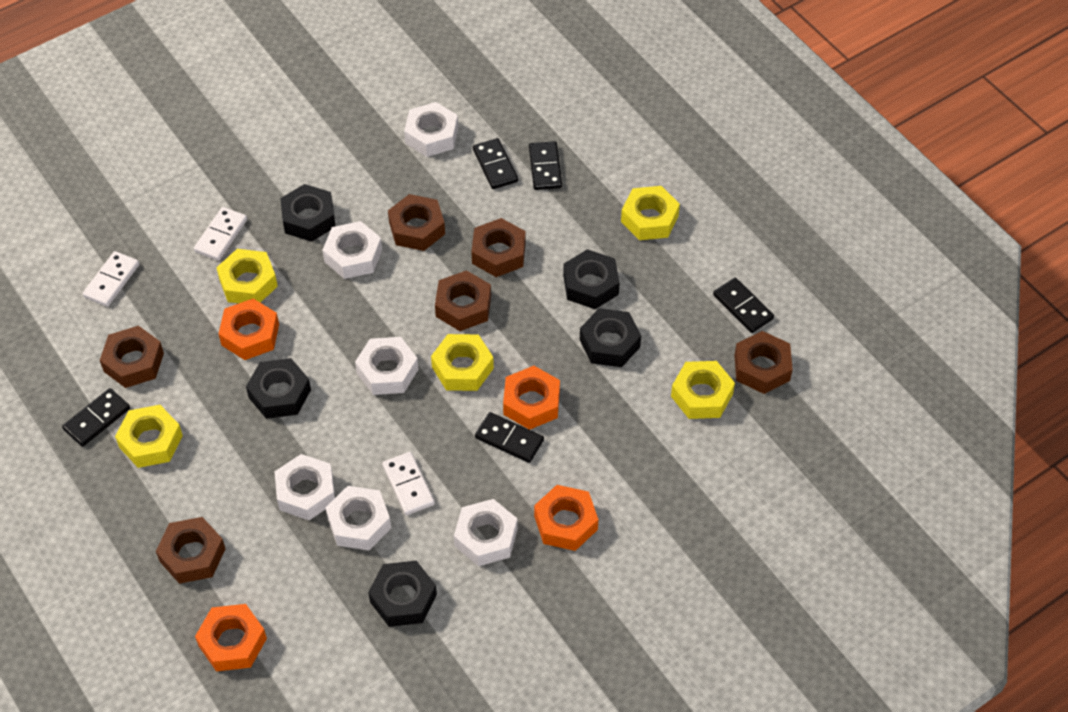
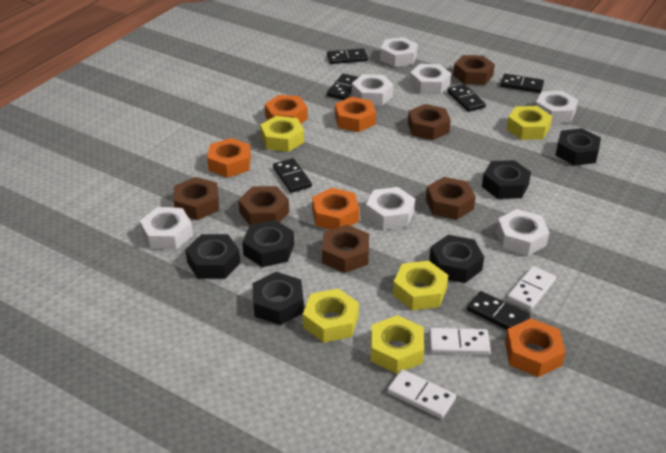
black domino: [62,388,130,447] [473,138,518,189] [475,412,544,463] [529,141,562,190] [713,278,774,333] = 5 -> [273,158,312,193] [327,48,368,64] [327,74,359,100] [447,84,486,112] [467,291,530,330] [500,74,544,93] = 6
black nut: [246,358,311,419] [280,184,335,242] [368,561,437,627] [563,249,620,309] [580,308,641,367] = 5 -> [185,234,241,279] [242,220,294,267] [252,272,304,325] [429,235,484,283] [482,160,531,199] [555,128,601,166] = 6
orange nut: [195,604,267,671] [218,298,279,360] [503,366,560,430] [534,485,598,551] = 4 -> [207,138,251,178] [265,95,308,124] [312,188,359,230] [335,97,376,132] [505,318,566,377] = 5
white nut: [274,454,335,520] [323,221,382,279] [326,486,391,551] [355,337,419,395] [404,102,458,157] [454,499,518,566] = 6 -> [140,207,193,250] [352,74,394,106] [366,187,415,230] [380,37,418,67] [409,64,451,94] [496,209,550,256] [535,91,578,124] = 7

